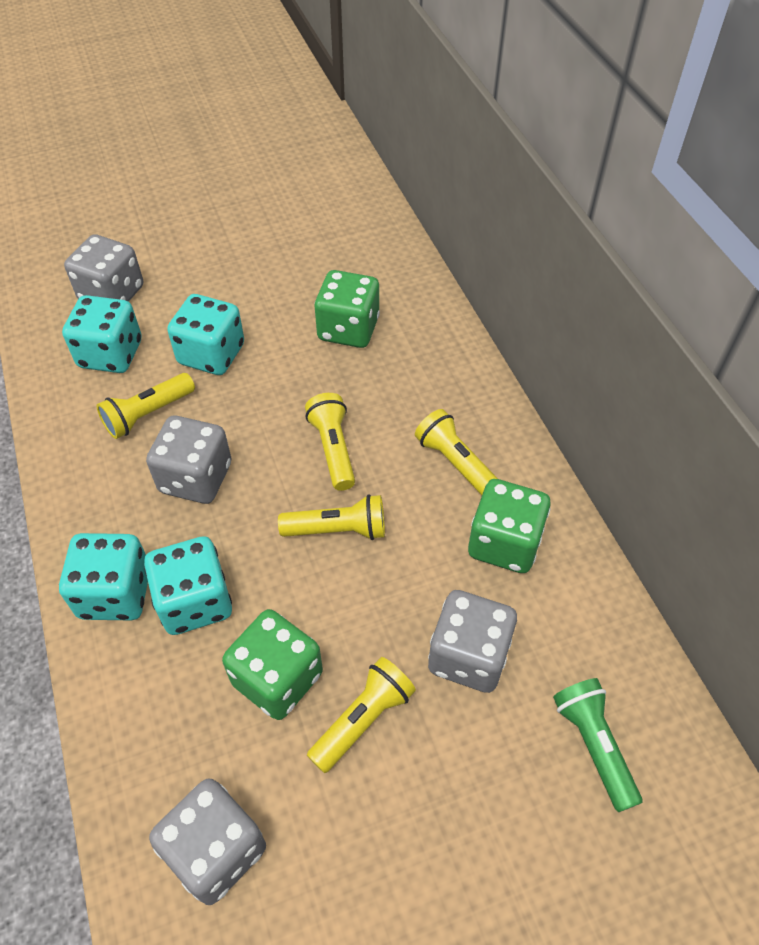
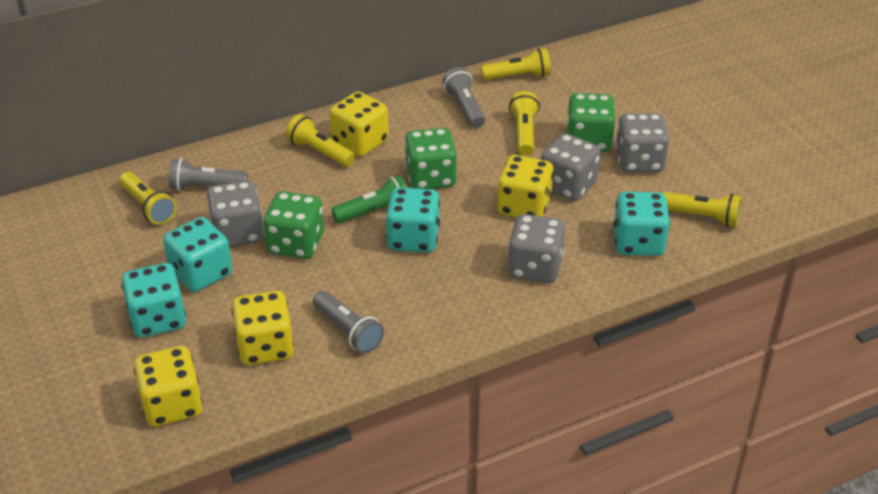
grey flashlight: none = 0 -> [169,158,248,191] [313,291,384,353] [442,67,485,128] = 3
yellow dice: none = 0 -> [134,346,203,427] [231,291,294,365] [329,91,389,157] [497,155,554,218] = 4

